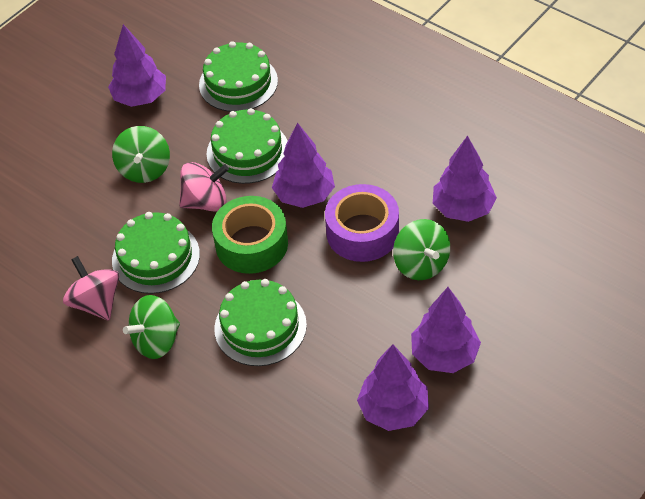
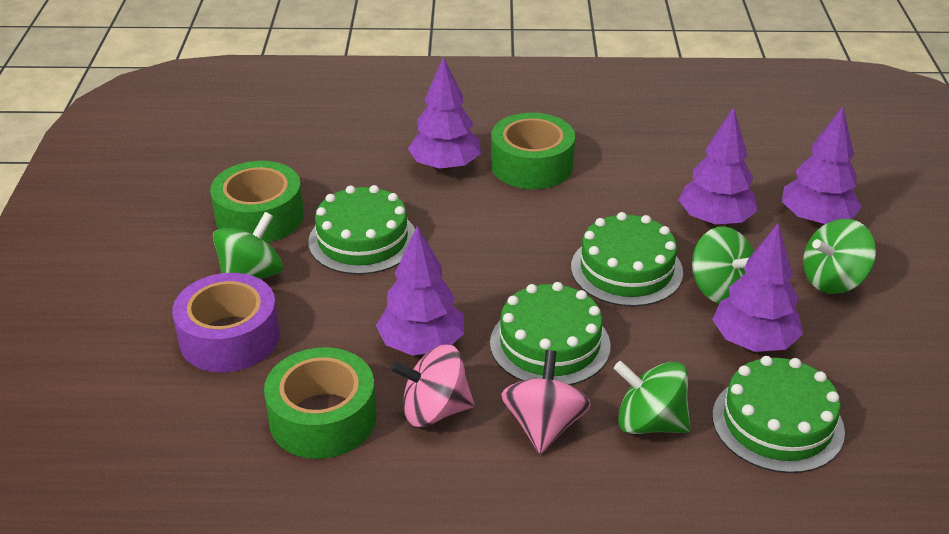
green spinning top: [112,126,170,183] [123,295,180,359] [393,219,450,280] = 3 -> [213,212,283,279] [614,361,691,434] [692,226,754,304] [803,219,876,294] = 4
green tape: [212,196,288,274] = 1 -> [210,161,304,243] [264,347,377,459] [491,113,575,189] = 3

